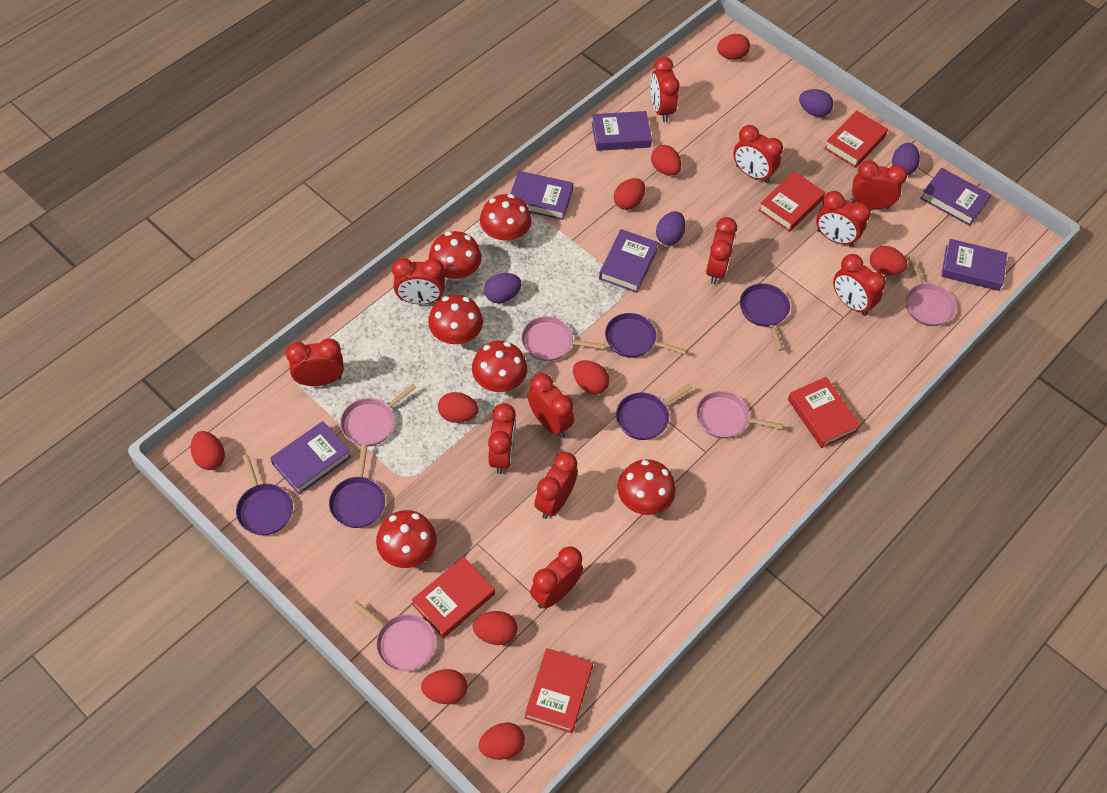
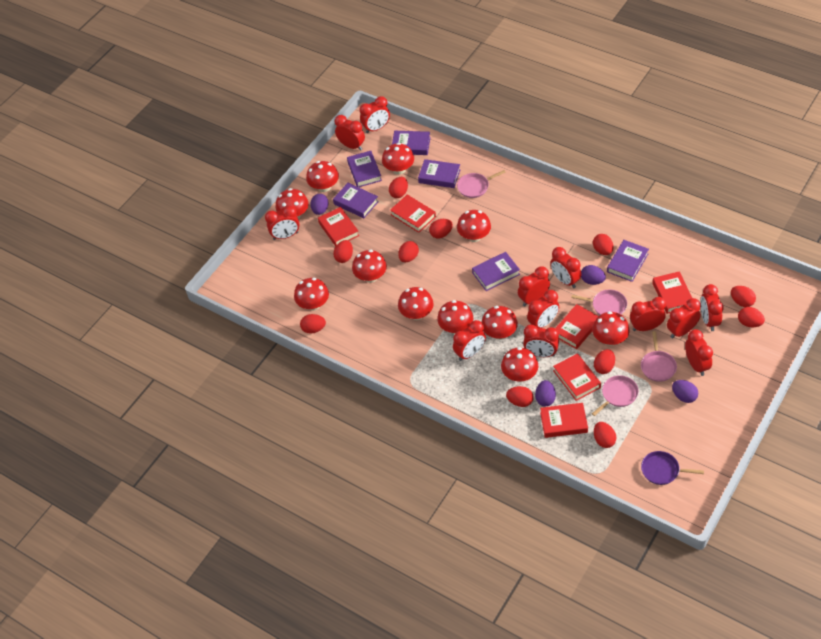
pink pan: [340,384,417,446] [352,601,436,671] [521,316,605,361] [696,391,783,438] [906,256,956,326] = 5 -> [457,170,506,198] [571,289,627,315] [592,375,639,416] [641,331,677,382] = 4
purple pan: [236,454,293,535] [329,444,385,528] [605,313,687,357] [616,384,692,440] [740,283,790,351] = 5 -> [641,451,704,485] = 1
red book: [412,557,495,638] [525,648,593,733] [758,171,825,232] [788,377,861,448] [824,110,888,168] = 5 -> [318,207,359,247] [390,195,436,233] [540,403,588,438] [553,353,601,401] [555,304,598,349] [652,271,692,314] = 6
red egg: [191,431,225,470] [421,669,467,704] [438,392,478,423] [473,611,517,645] [479,722,525,760] [573,360,609,394] [614,178,645,210] [651,145,681,176] [717,34,750,60] [870,246,907,275] = 10 -> [300,314,326,334] [333,240,353,263] [389,177,408,198] [398,241,419,262] [429,219,453,238] [506,386,534,407] [593,234,613,255] [594,349,615,374] [594,422,616,448] [731,286,756,307] [738,307,765,327] = 11
red mushroom: [376,510,437,568] [428,294,483,345] [429,231,482,281] [472,341,527,392] [480,194,532,243] [617,459,676,515] = 6 -> [276,188,309,219] [294,278,329,311] [306,161,339,192] [352,250,387,283] [382,143,414,175] [398,287,434,320] [437,300,473,334] [457,210,491,242] [482,306,518,340] [501,347,538,382] [592,311,630,346] = 11

